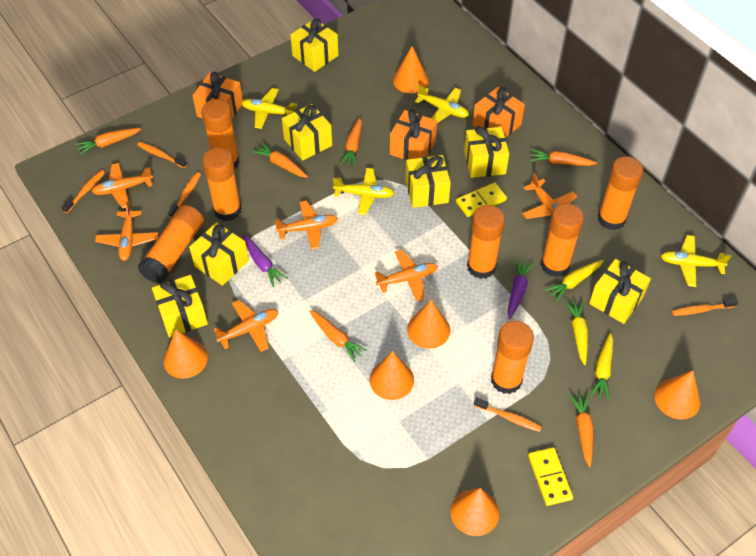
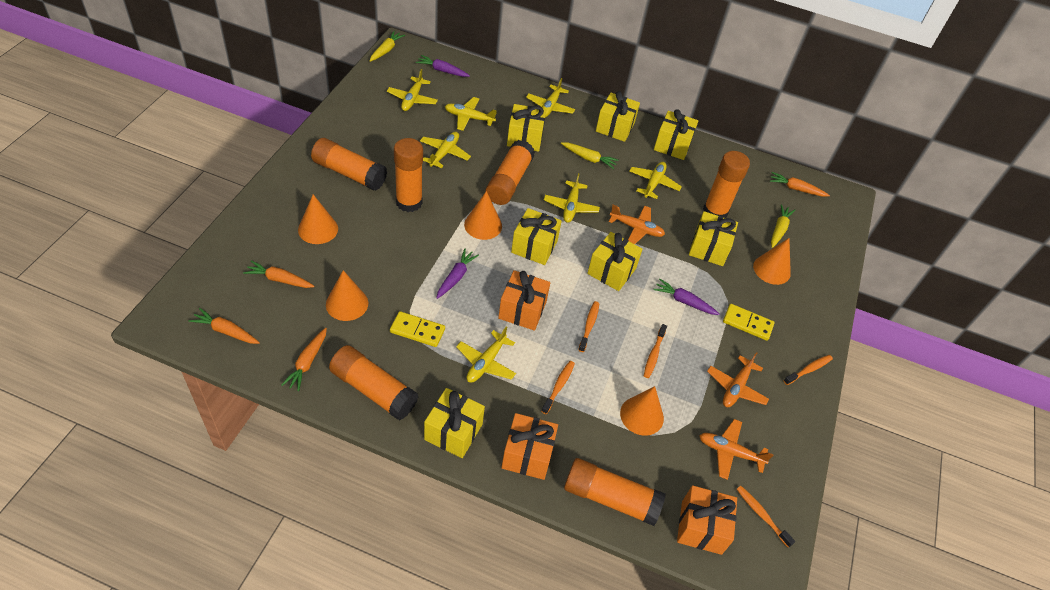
orange carrot: [75,128,141,155] [252,142,308,178] [309,310,368,362] [340,117,362,167] [530,149,597,166] [569,393,594,467] = 6 -> [189,308,260,344] [243,260,315,288] [281,328,327,391] [770,172,830,197] = 4
orange cone: [163,330,208,379] [370,351,414,400] [393,46,429,93] [407,300,450,349] [451,488,499,536] [655,371,700,419] = 6 -> [298,194,338,244] [326,270,368,321] [464,191,502,240] [620,386,664,436] [753,238,791,285] = 5
orange glue stick: [138,205,204,284] [201,99,239,169] [202,147,242,221] [467,205,505,279] [491,321,534,394] [541,203,584,277] [598,156,643,230] = 7 -> [311,138,387,191] [329,345,418,420] [394,138,423,212] [486,140,535,205] [564,458,666,526] [703,151,750,218] = 6
orange plane: [91,163,153,208] [95,201,158,261] [214,300,278,352] [274,201,338,250] [374,250,438,301] [522,173,577,219] = 6 -> [609,205,665,244] [699,419,773,480] [707,352,769,407] = 3
purple carrot: [243,235,288,287] [508,259,534,319] = 2 -> [416,55,470,77] [436,249,479,299] [654,279,720,315] = 3
yellow plane: [241,88,297,129] [333,168,394,215] [415,85,469,123] [661,235,731,287] = 4 -> [387,69,438,111] [420,132,471,168] [445,97,497,131] [456,327,516,383] [526,78,575,118] [544,173,600,223] [629,162,682,199] = 7

